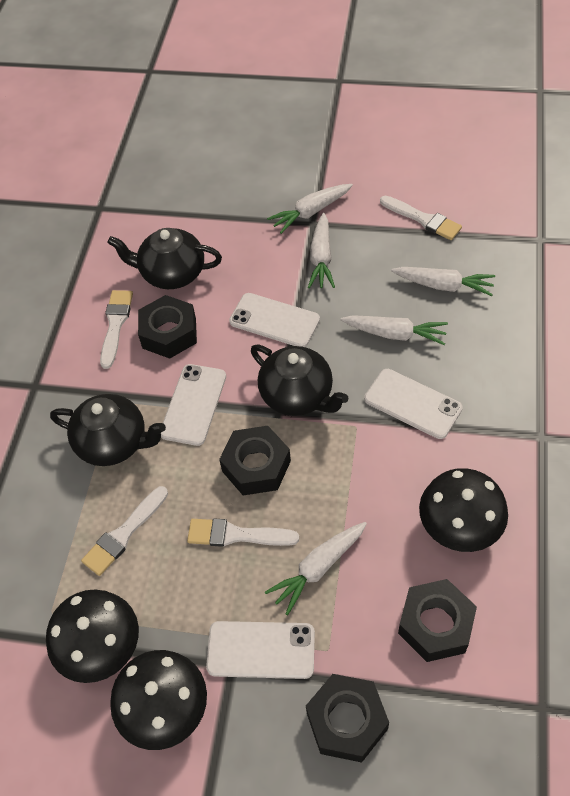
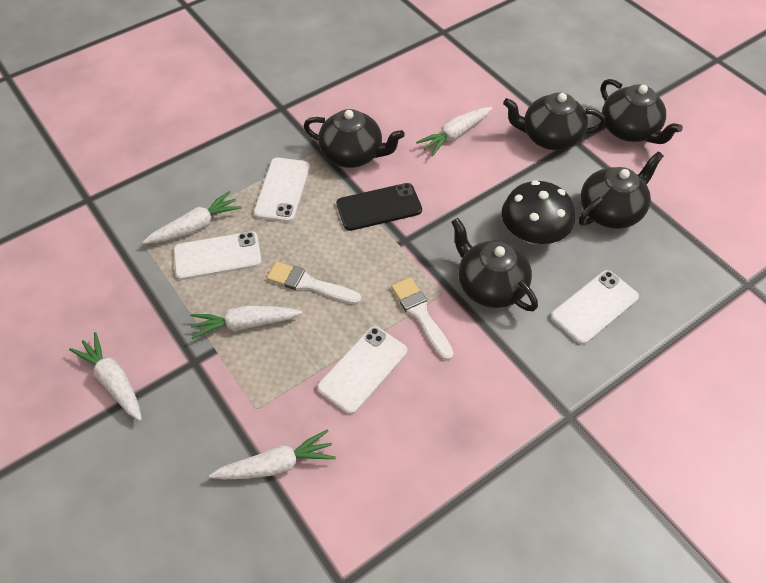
black mushroom: [46,590,139,683] [110,650,207,750] [419,468,508,552] = 3 -> [502,180,575,244] = 1
black nut: [138,295,197,359] [219,426,291,495] [306,674,389,763] [398,579,477,662] = 4 -> none = 0
black phone: none = 0 -> [336,183,422,231] = 1
black teapot: [50,394,166,466] [107,228,222,289] [251,344,348,416] = 3 -> [304,109,405,168] [451,218,538,311] [503,92,606,150] [579,152,663,229] [601,79,683,144] = 5
white brush: [81,486,168,576] [100,290,133,369] [187,519,299,547] [380,195,462,240] = 4 -> [267,262,362,305] [391,277,454,361] = 2

